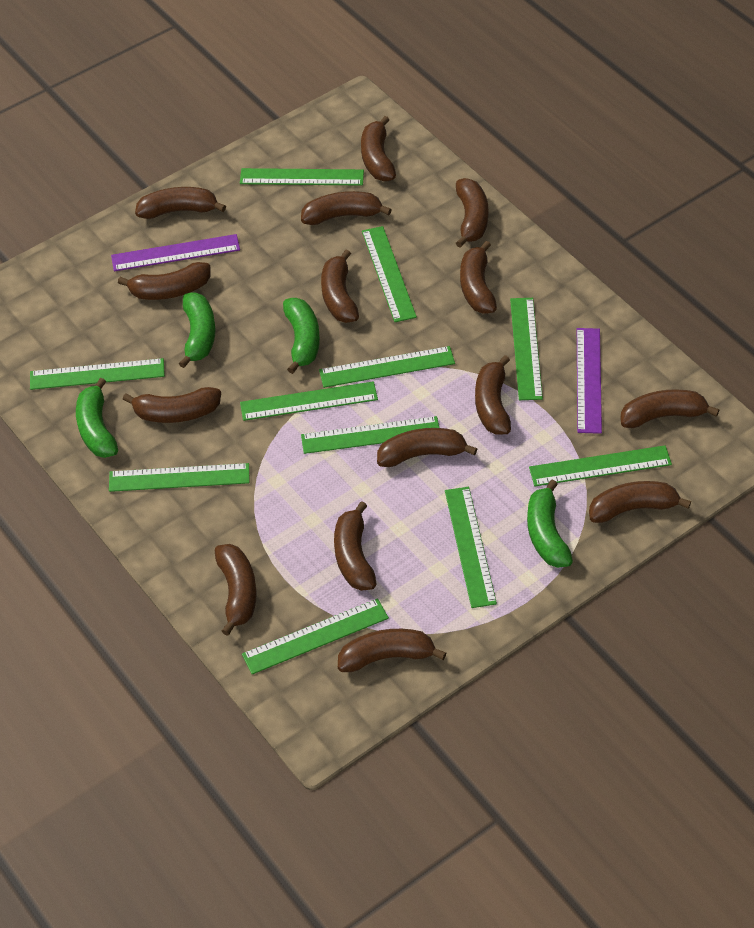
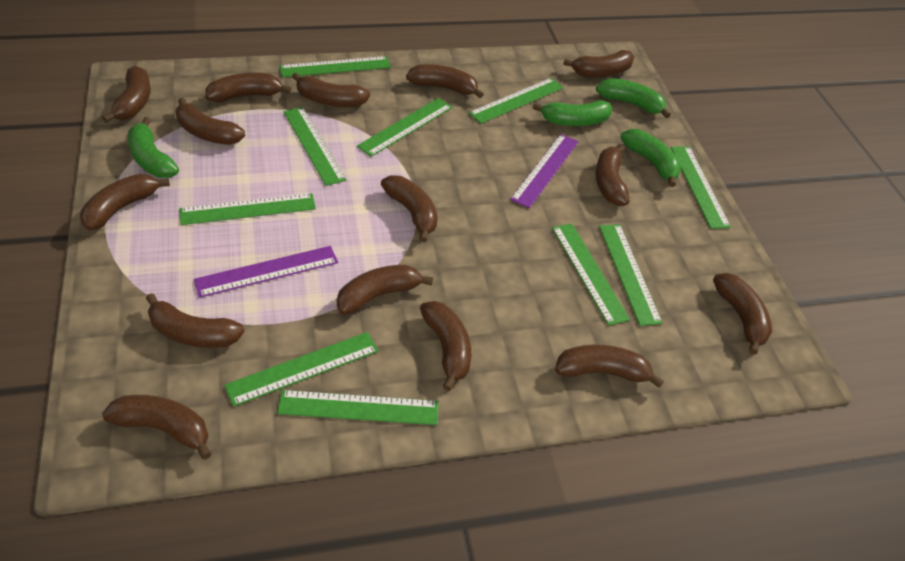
green ruler: [30,358,165,390] [109,463,250,492] [240,168,364,186] [240,381,378,421] [242,598,389,675] [301,416,440,454] [319,346,455,388] [362,226,417,322] [445,487,497,608] [510,298,543,400] [529,445,672,486] = 11 -> [179,193,316,225] [224,332,378,407] [277,390,439,425] [279,56,391,78] [284,107,346,186] [357,98,453,157] [469,78,563,124] [552,223,630,326] [599,224,662,326] [671,146,731,229] = 10

